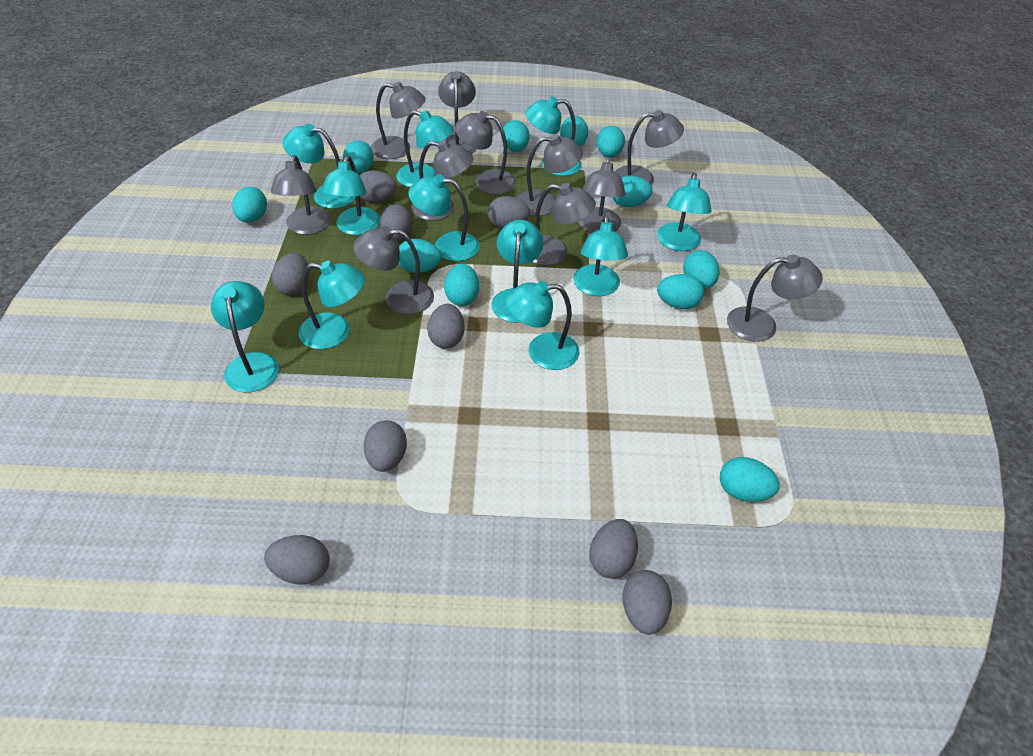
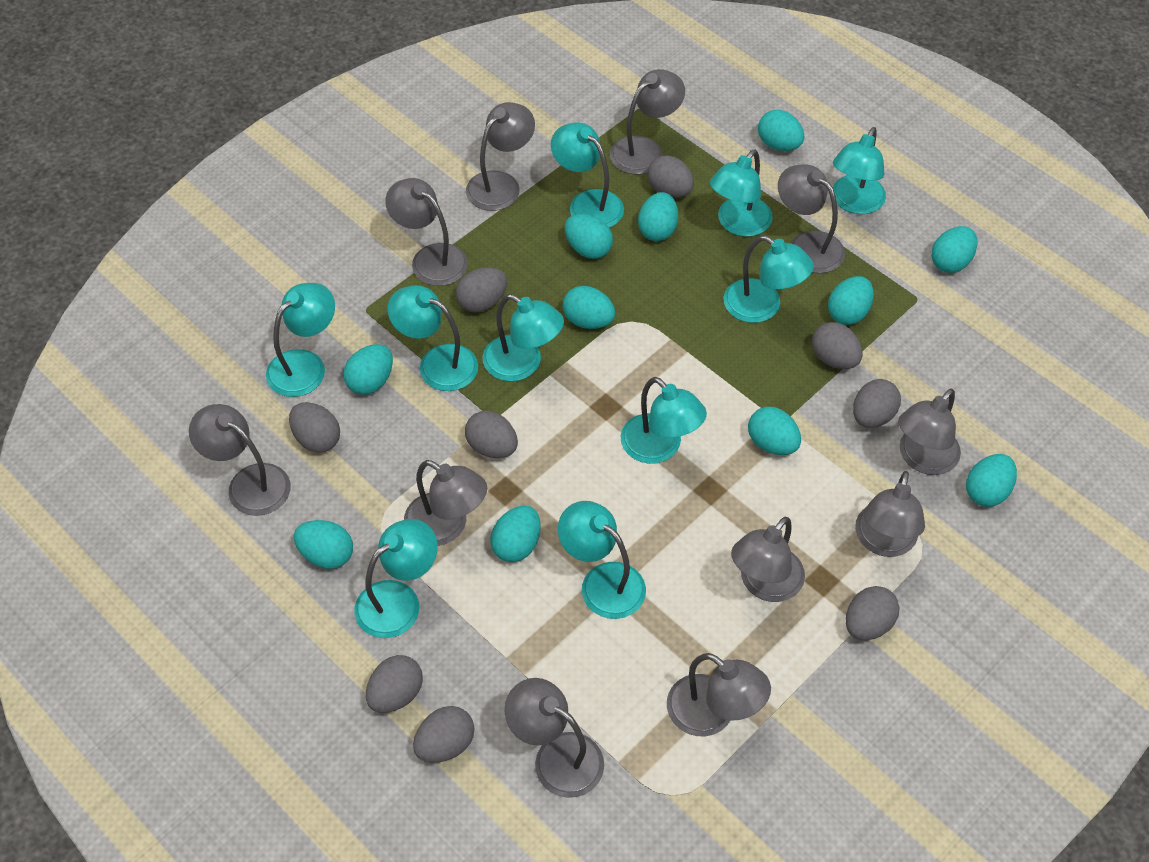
turquoise lamp: [211,281,279,392] [282,124,356,209] [298,261,365,349] [321,156,380,235] [396,110,454,187] [408,174,480,261] [491,220,544,323] [505,281,579,370] [525,96,582,176] [573,215,628,296] [657,173,711,251] = 11 -> [266,283,335,397] [354,519,438,638] [387,285,478,391] [483,294,564,381] [551,122,624,228] [558,501,646,619] [621,377,707,464] [710,149,773,237] [723,235,814,323] [833,127,886,214] = 10

